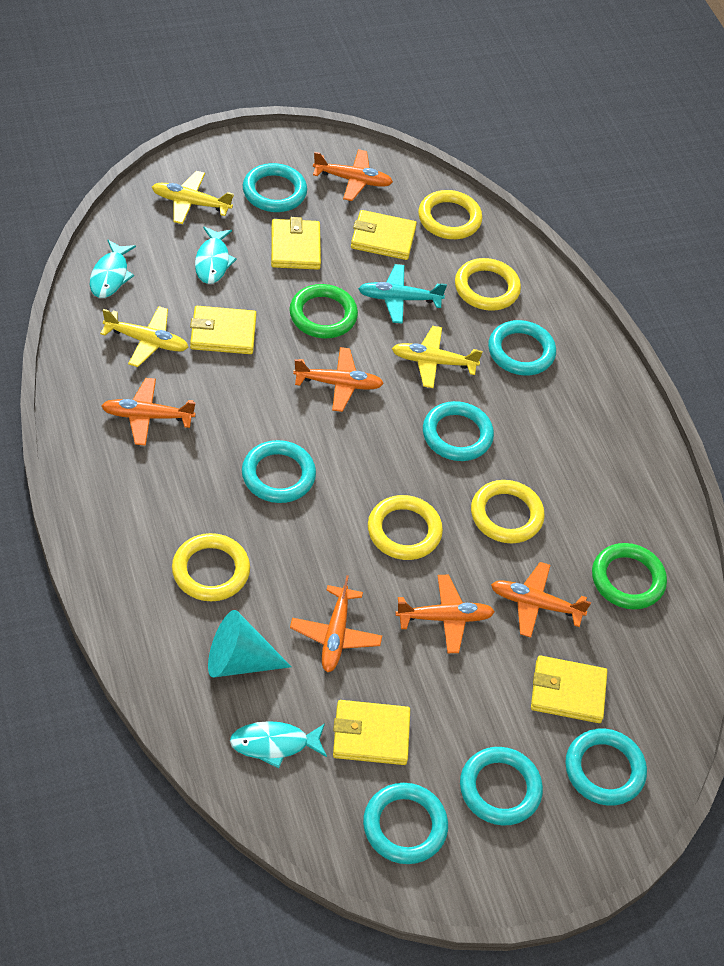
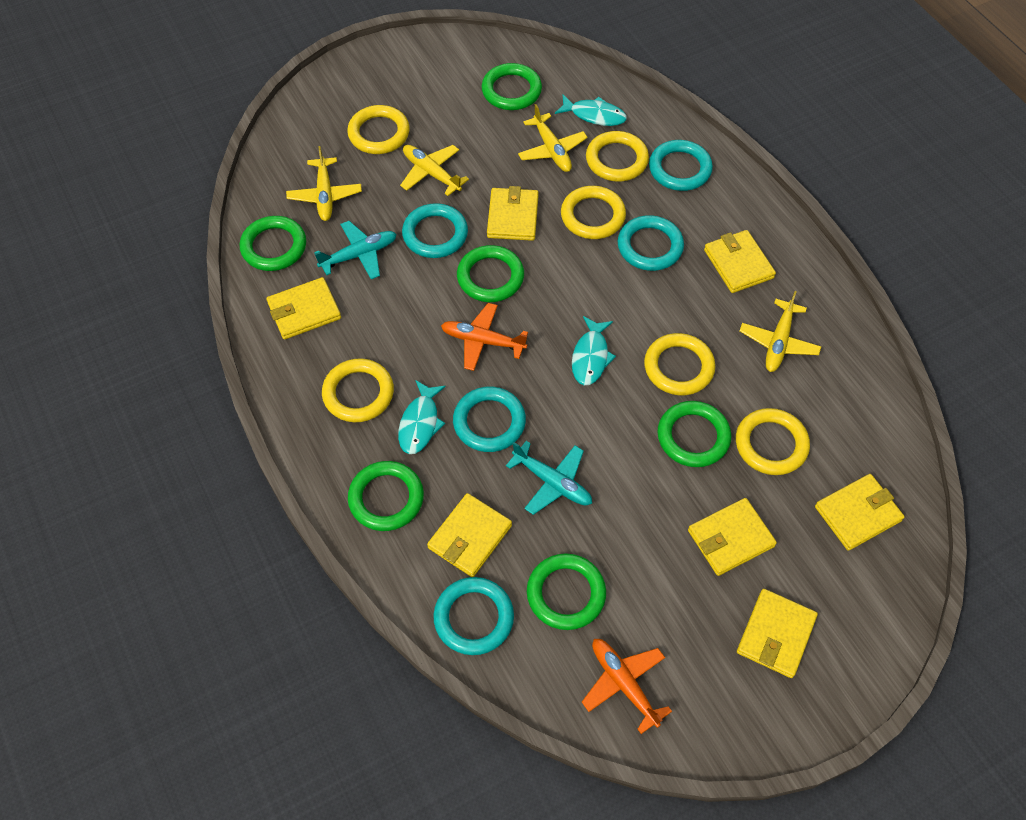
green ring: [289,284,358,338] [592,543,667,609] = 2 -> [240,216,306,271] [348,461,424,531] [457,245,524,302] [482,63,542,110] [527,553,606,630] [657,401,731,467] = 6
orange plane: [101,378,196,446] [290,575,382,672] [293,347,384,412] [313,149,393,201] [395,575,495,653] [491,562,591,637] = 6 -> [441,303,528,371] [582,639,672,734] = 2
turquoise cone: [208,610,291,677] = 1 -> none = 0
turquoise plane: [358,264,447,324] = 1 -> [314,221,397,279] [506,441,592,515] = 2
turquoise ring: [242,440,316,503] [243,163,307,212] [363,783,448,864] [423,401,494,461] [460,747,543,826] [488,320,556,376] [565,729,647,806] = 7 -> [402,203,468,258] [433,577,514,655] [453,387,526,452] [618,215,684,271] [649,140,713,191] = 5
yellow plane: [100,306,189,367] [152,171,234,224] [392,326,483,388] = 3 -> [286,146,362,221] [400,145,469,196] [518,104,588,172] [740,291,821,372] = 4
yellow ring: [172,533,250,601] [368,495,443,560] [418,190,482,239] [455,258,521,311] [471,480,545,543] = 5 -> [322,358,394,422] [347,105,410,154] [561,186,626,239] [586,131,649,182] [644,333,716,395] [736,408,810,475] = 6
yellow wallet: [190,306,257,354] [271,217,321,270] [333,700,410,765] [351,210,417,260] [531,655,607,723] = 5 -> [266,277,341,340] [427,493,512,577] [487,186,539,241] [688,498,777,576] [704,230,776,293] [737,589,818,678] [815,474,905,551] = 7

